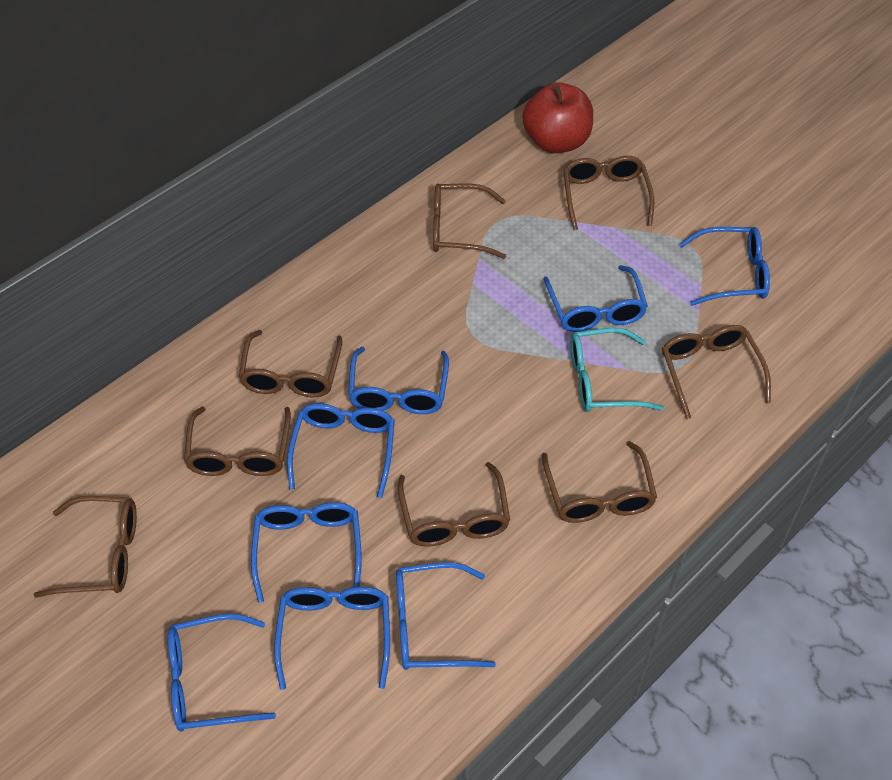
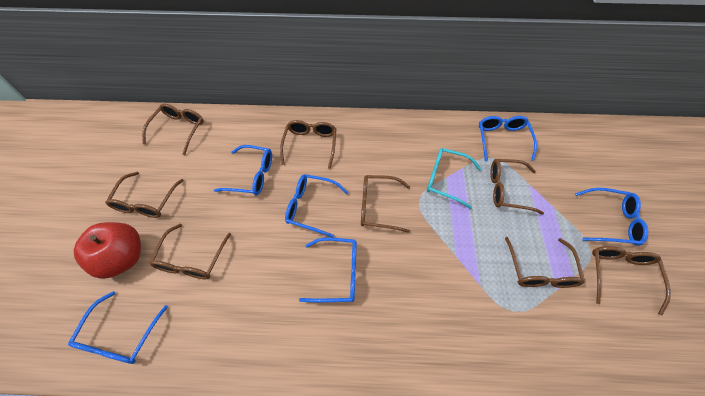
blue glasses: [168,614,276,732] [251,502,362,602] [274,587,390,690] [287,403,395,498] [348,347,449,414] [396,562,496,670] [544,265,648,332] [680,227,770,306] = 8 -> [68,291,168,364] [214,145,272,195] [285,174,349,238] [299,237,357,302] [479,116,537,161] [575,188,648,246] = 6

